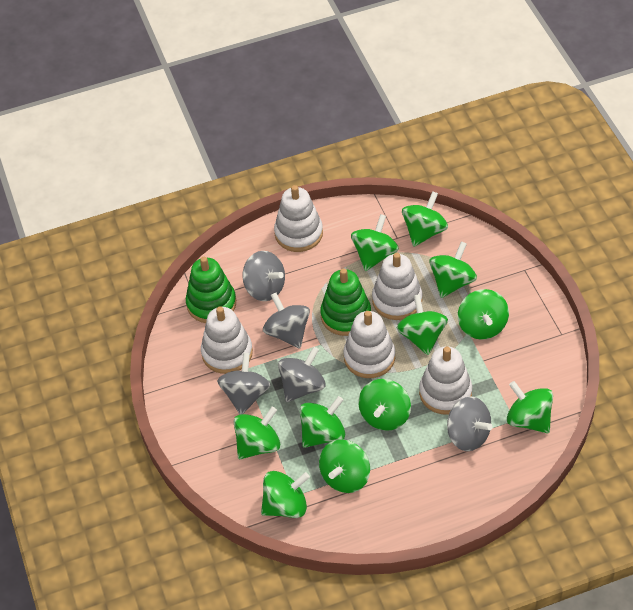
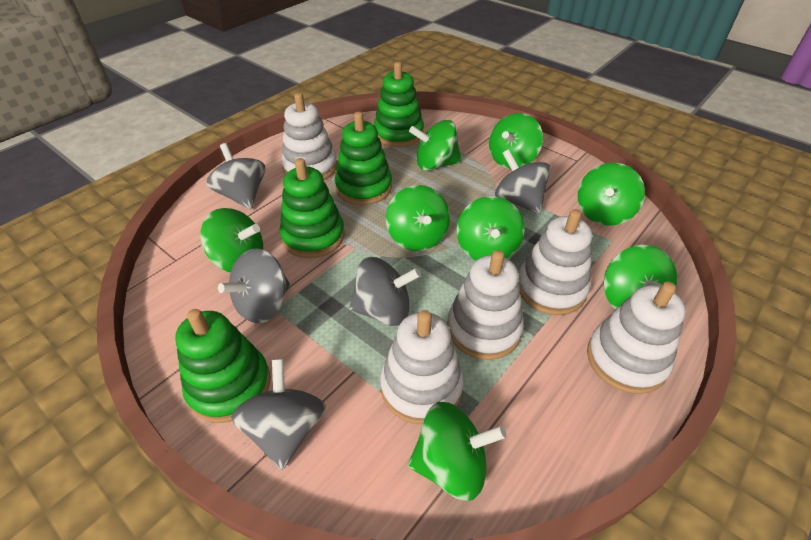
green spinning top: [234,407,280,459] [261,471,310,518] [300,396,345,448] [319,439,370,493] [351,214,399,271] [358,379,411,431] [397,294,448,355] [402,191,448,247] [429,241,477,298] [458,289,509,340] [507,381,553,433] = 11 -> [200,208,263,273] [386,185,450,251] [408,402,507,501] [409,120,462,171] [457,196,524,260] [489,113,543,169] [578,163,645,226] [604,245,677,310] = 8
green stacking toy: [186,257,236,323] [320,268,371,336] = 2 -> [175,309,271,423] [280,158,345,258] [335,112,392,205] [374,62,424,147] = 4

